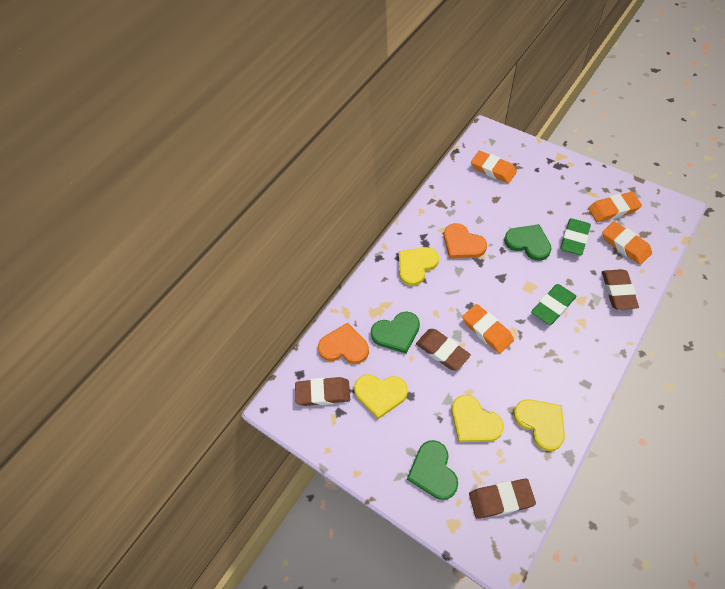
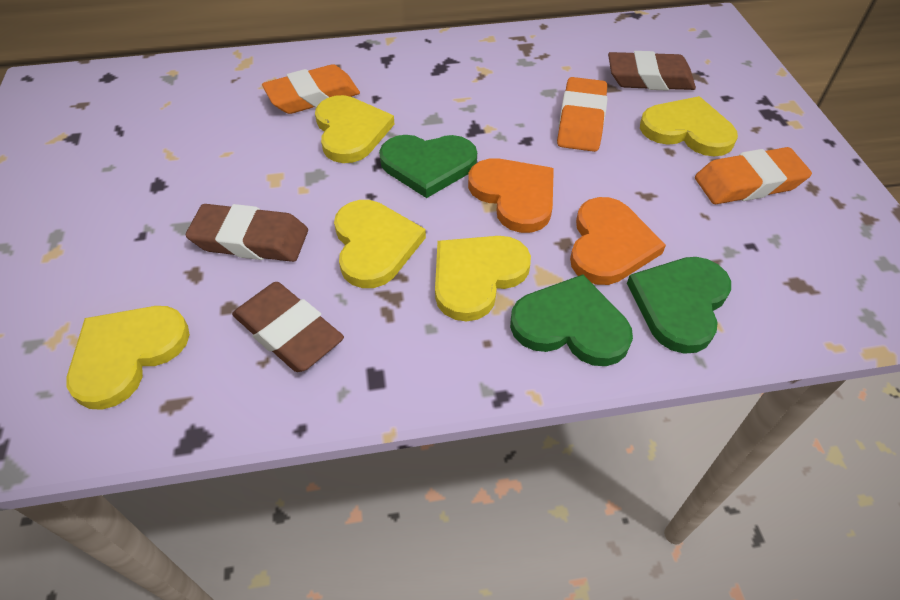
brown eraser: [295,377,350,406] [416,329,471,371] [469,479,536,519] [602,269,639,310] = 4 -> [186,204,308,262] [232,282,344,372] [608,51,696,91] = 3
green eraser: [531,284,576,325] [560,218,591,255] = 2 -> none = 0
orange eraser: [462,304,514,354] [471,151,517,183] [588,192,642,222] [602,221,652,265] = 4 -> [262,64,360,114] [557,77,607,152] [695,147,812,204] = 3
yellow heart: [354,374,408,419] [399,247,439,286] [452,395,504,442] [513,399,565,451] = 4 -> [66,306,190,410] [315,95,395,163] [334,200,426,288] [435,236,531,322] [640,96,738,157] = 5

